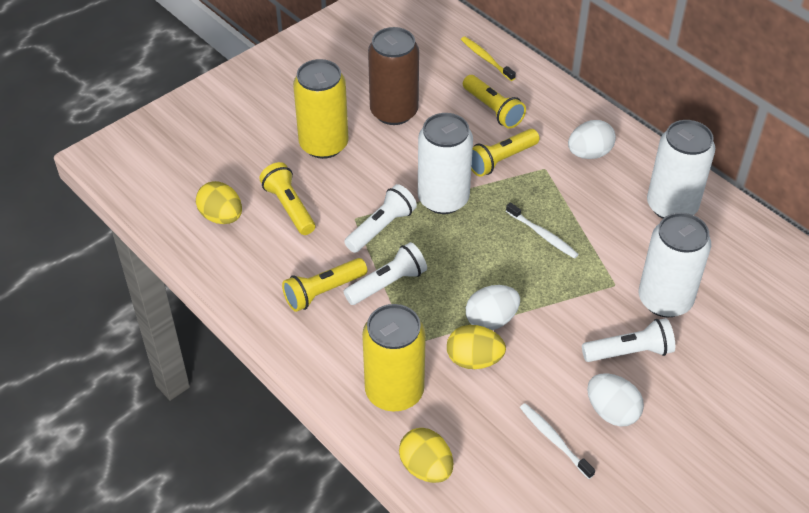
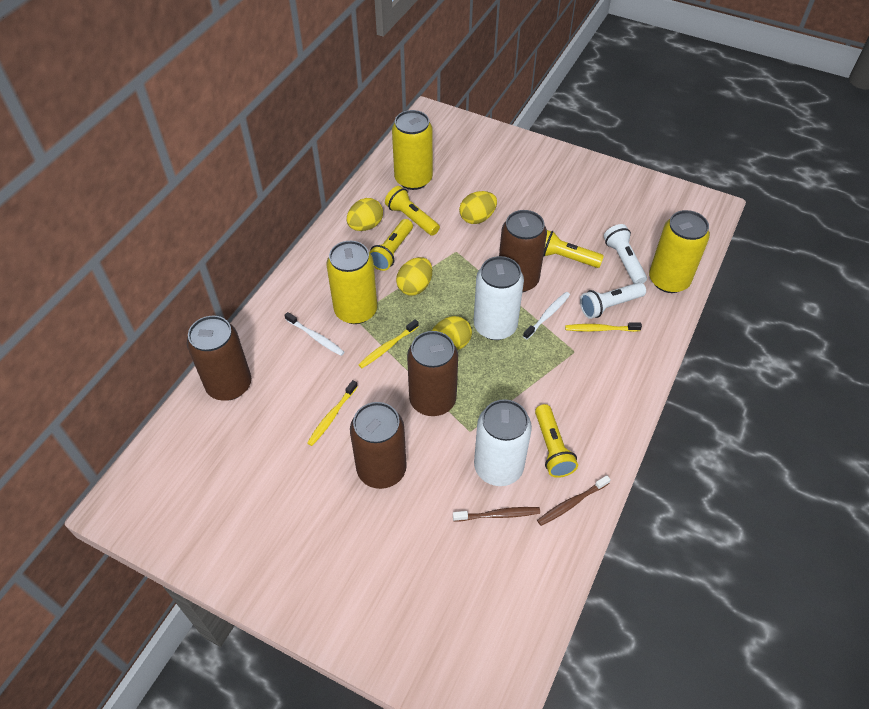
brown can: [368,27,419,125] = 1 -> [187,316,251,401] [350,402,407,489] [407,331,458,416] [499,210,547,293] = 4
brown toothbrush: none = 0 -> [453,507,540,521] [537,475,611,526] = 2
white can: [418,113,473,214] [639,213,711,318] [647,120,715,219] = 3 -> [474,256,524,340] [474,399,532,486] = 2
white egg: [466,285,520,330] [568,120,616,159] [587,373,644,427] = 3 -> none = 0
white flashlight: [343,242,427,305] [344,184,417,253] [582,318,675,362] = 3 -> [580,282,646,319] [604,224,647,284] = 2
yellow can: [293,59,349,159] [362,304,426,412] = 2 -> [327,241,377,324] [392,110,433,190] [649,210,710,293] = 3
yellow egg: [196,181,242,224] [399,428,453,483] [447,325,506,369] = 3 -> [347,198,383,231] [396,257,432,296] [432,316,472,350] [459,191,497,224] = 4
yellow toothbrush: [461,36,516,81] = 1 -> [307,380,358,446] [358,319,419,368] [565,322,642,332] = 3

